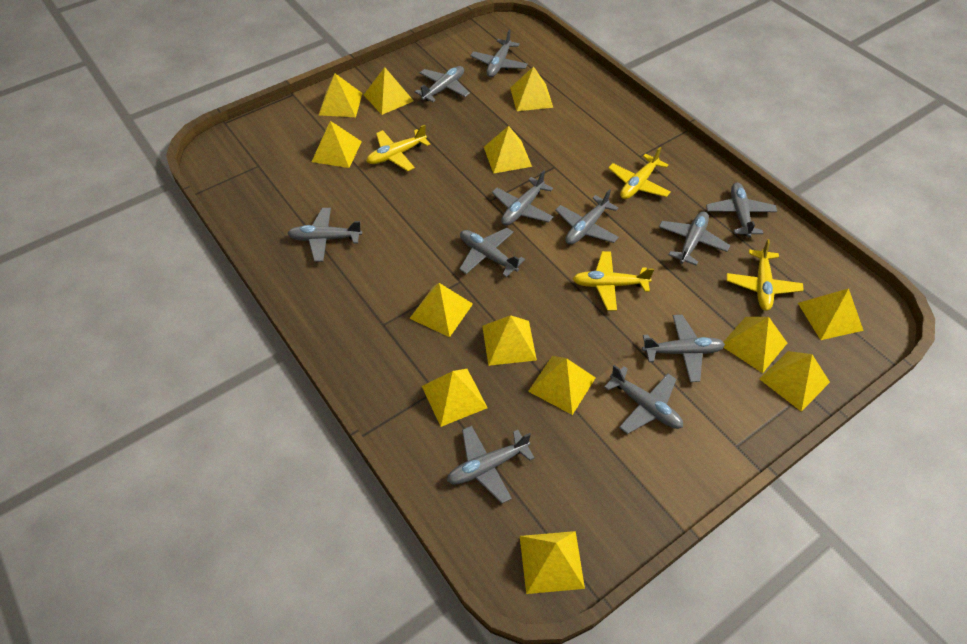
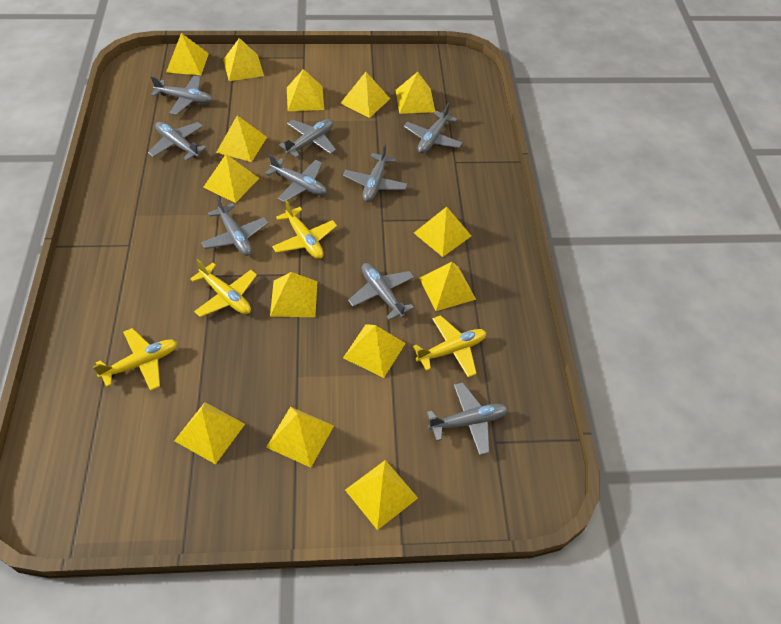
grey plane: [287,208,362,262] [415,66,470,102] [447,426,535,504] [459,228,525,277] [470,29,528,77] [492,170,554,225] [555,189,619,245] [604,365,683,434] [642,315,725,382] [659,211,730,266] [706,183,777,238] = 11 -> [148,122,207,161] [151,76,213,115] [201,196,268,256] [265,154,327,202] [279,119,336,158] [343,144,407,202] [348,263,414,320] [404,103,462,153] [427,383,508,455] = 9
yellow pyramid: [312,121,362,168] [319,74,362,117] [364,67,414,115] [409,283,473,337] [422,369,488,427] [482,315,537,366] [484,126,532,174] [510,66,553,111] [520,531,585,594] [528,356,595,415] [723,317,787,373] [760,351,830,412] [798,288,864,340] = 13 -> [166,33,209,75] [174,402,245,464] [203,154,259,203] [216,116,267,162] [223,38,264,81] [266,407,334,468] [270,272,318,317] [287,69,324,111] [341,72,390,118] [343,324,406,378] [345,460,418,530] [396,72,435,114] [414,207,471,257] [419,262,476,311] = 14

